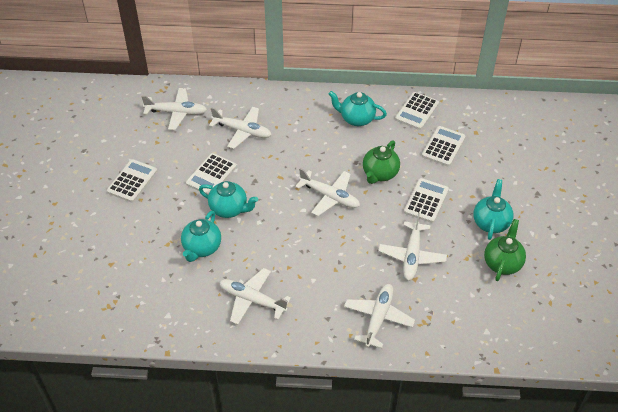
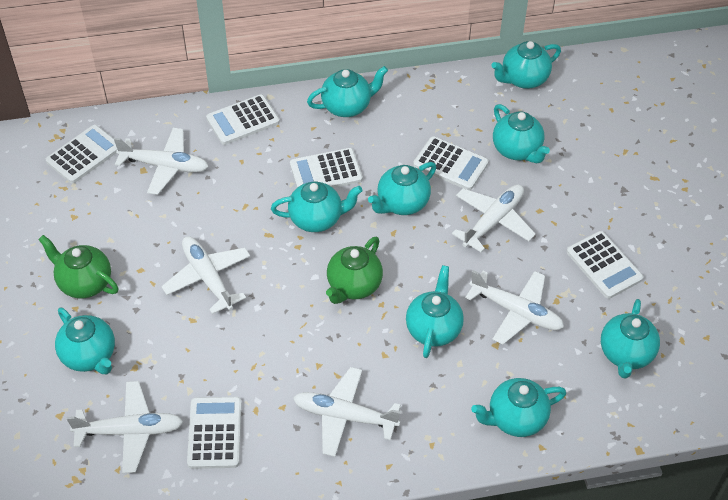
turquoise teapot: [181,211,221,262] [199,181,258,218] [329,91,387,126] [473,179,513,240] = 4 -> [55,308,115,374] [271,181,363,232] [307,66,388,117] [368,162,436,215] [406,265,464,358] [471,378,566,437] [492,41,561,89] [493,104,550,163] [601,299,660,379] = 9
white calculator: [107,159,157,202] [186,153,237,195] [395,92,439,130] [404,178,449,223] [422,126,466,167] = 5 -> [46,125,117,184] [187,397,242,469] [206,94,280,145] [290,148,363,188] [413,136,489,190] [567,231,643,299] = 6

